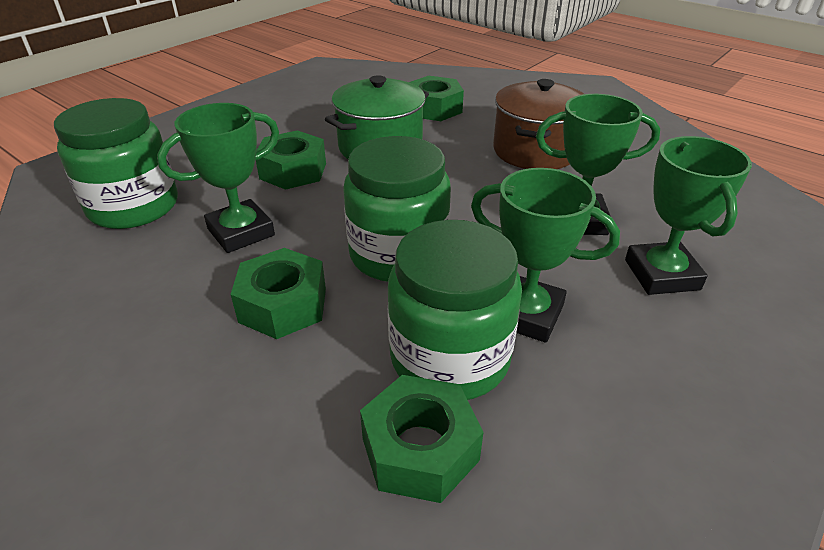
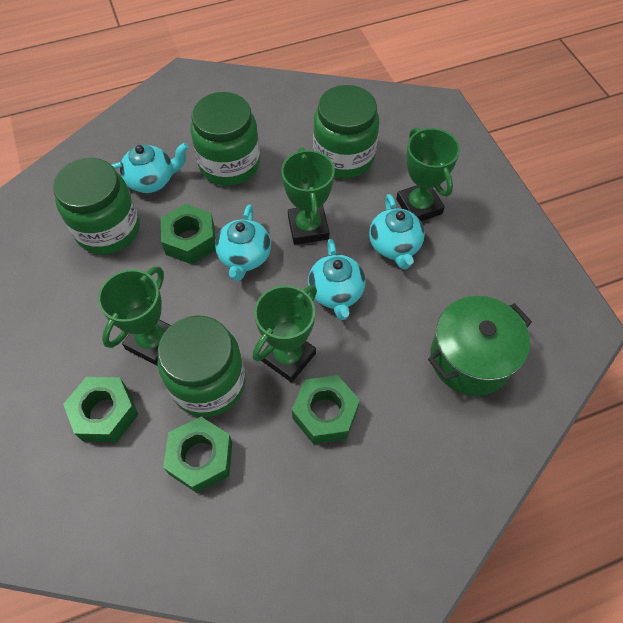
brown pot: [493,79,584,169] = 1 -> none = 0
green jar: [54,98,178,229] [343,136,451,282] [388,220,522,400] = 3 -> [53,158,140,254] [157,315,245,417] [190,92,260,186] [313,85,379,178] = 4
turquoise teapot: none = 0 -> [112,143,189,193] [215,204,271,281] [308,239,366,320] [369,194,425,269] = 4

